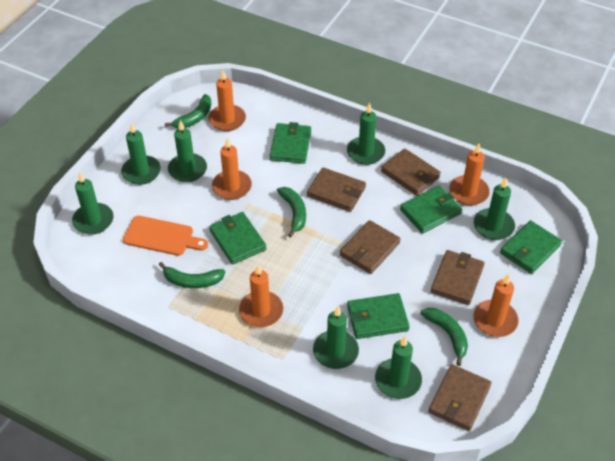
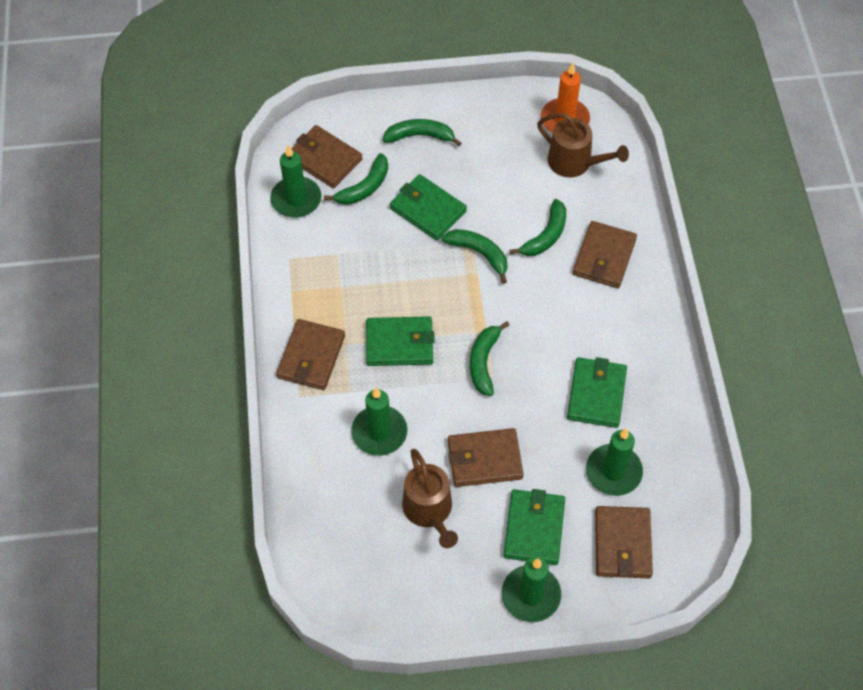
brown watering can: none = 0 -> [402,449,458,548] [537,113,629,177] = 2
green banana: [159,262,225,288] [165,94,211,128] [277,187,306,237] [421,308,468,366] = 4 -> [324,153,388,205] [383,119,461,146] [442,229,507,284] [470,321,510,396] [509,199,566,256] = 5
green candle: [72,172,114,235] [121,123,161,185] [168,120,207,182] [313,306,359,369] [347,102,385,165] [375,336,422,399] [474,178,515,240] = 7 -> [270,145,321,218] [351,387,407,456] [502,557,561,622] [586,428,643,496] = 4
green wallet: [209,212,267,265] [270,122,311,164] [347,293,410,339] [400,186,462,233] [500,220,562,274] = 5 -> [366,316,435,366] [390,174,467,241] [503,489,565,565] [567,357,627,428] = 4
orange candle: [209,70,246,131] [212,137,252,200] [239,265,283,327] [449,144,490,206] [473,274,519,337] = 5 -> [541,63,590,133] = 1
orange cutting board: [123,216,208,256] = 1 -> none = 0

